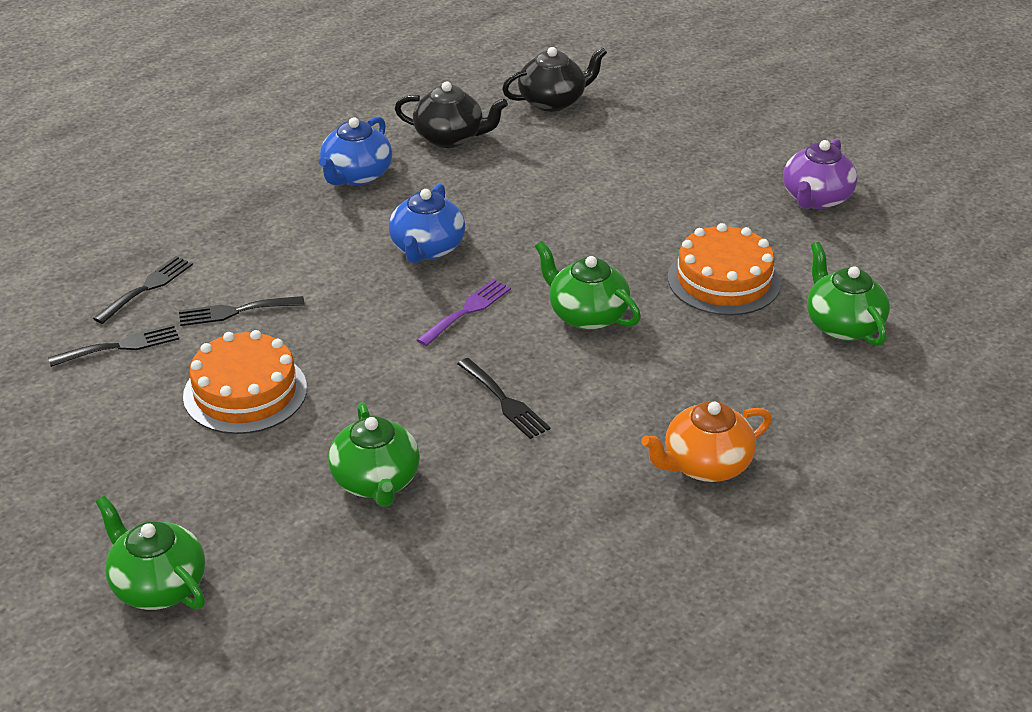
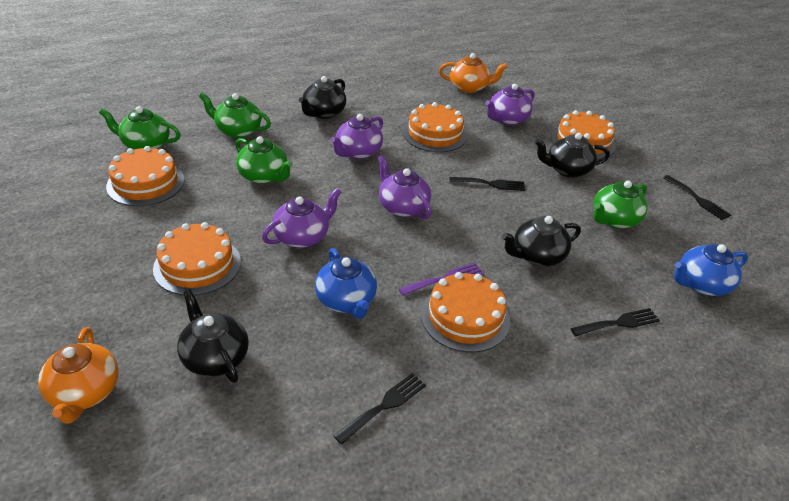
black teapot: [395,82,508,148] [502,47,607,112] = 2 -> [177,289,249,383] [299,76,346,119] [502,216,581,266] [535,133,610,178] = 4
orange cake: [183,330,307,434] [668,223,781,315] = 2 -> [106,146,184,206] [153,222,241,296] [403,102,467,152] [421,272,510,352] [551,110,616,160] = 5
orange teapot: [641,401,772,482] = 1 -> [38,327,119,424] [439,53,508,93] = 2
purple teapot: [783,139,857,209] = 1 -> [262,188,341,248] [330,114,383,159] [378,155,432,219] [486,84,534,126] = 4

